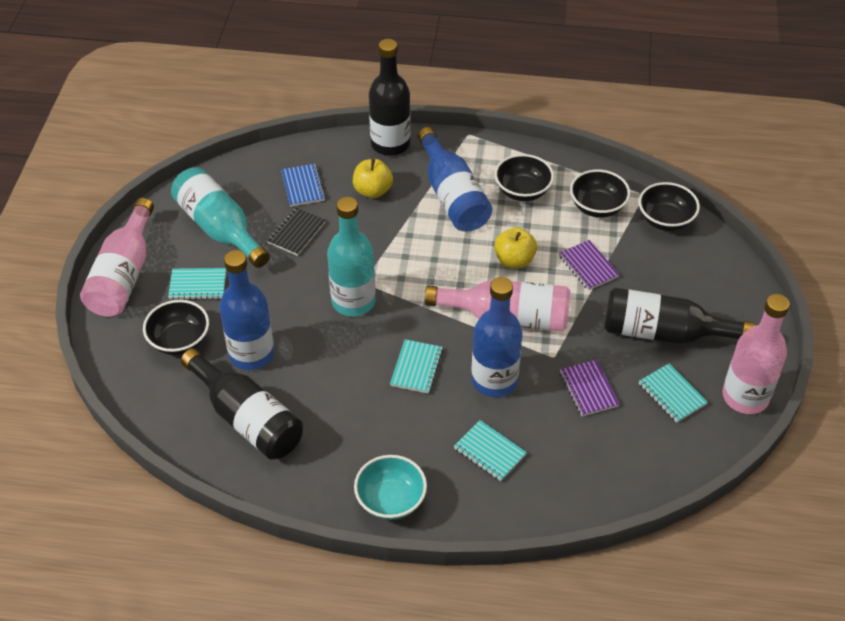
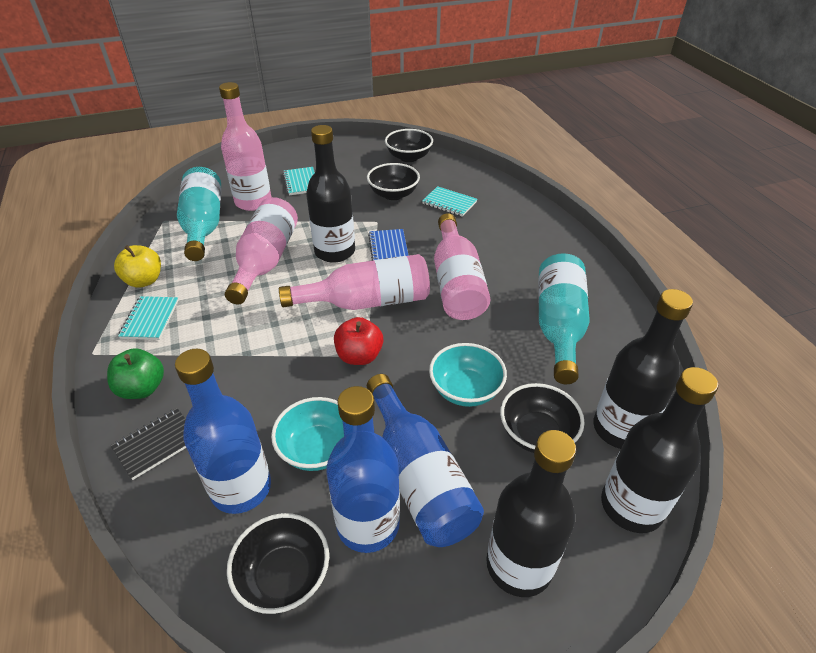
black bottle: [181,348,303,460] [369,39,411,156] [604,288,755,344] = 3 -> [306,125,355,263] [486,430,576,597] [593,289,693,449] [601,367,718,533] = 4
green apple: none = 0 -> [107,348,164,399] = 1
pink bottle: [80,198,154,316] [425,280,570,331] [722,294,790,414] = 3 -> [219,82,271,211] [225,197,298,305] [279,254,430,310] [434,213,490,320] = 4
purple notebook: [559,240,620,290] [560,360,619,416] = 2 -> none = 0
red apple: none = 0 -> [334,317,383,365] = 1
turquoise bowl: [354,455,427,520] = 1 -> [271,397,344,471] [429,343,507,407] = 2
turquoise notebook: [168,268,226,300] [390,339,443,394] [454,420,527,481] [639,363,708,423] = 4 -> [118,296,179,340] [283,167,315,195] [422,186,477,217] = 3
yellow apple: [353,159,393,198] [494,227,537,268] = 2 -> [114,245,161,288] = 1

